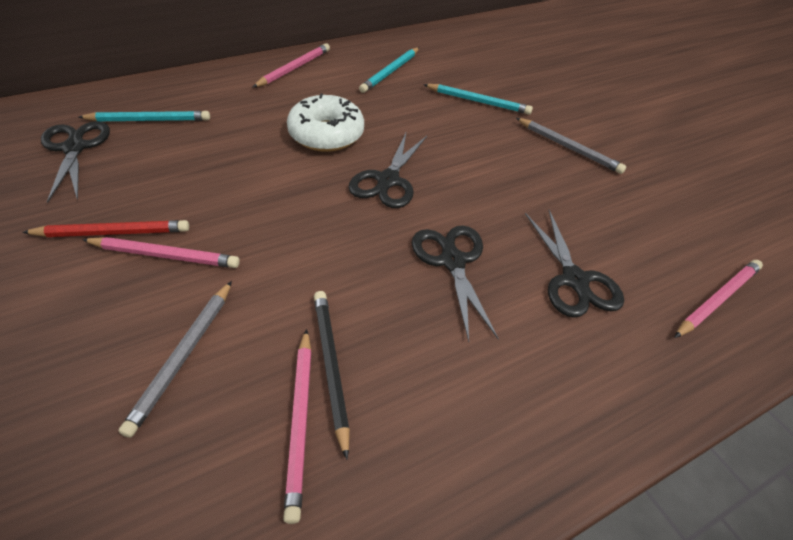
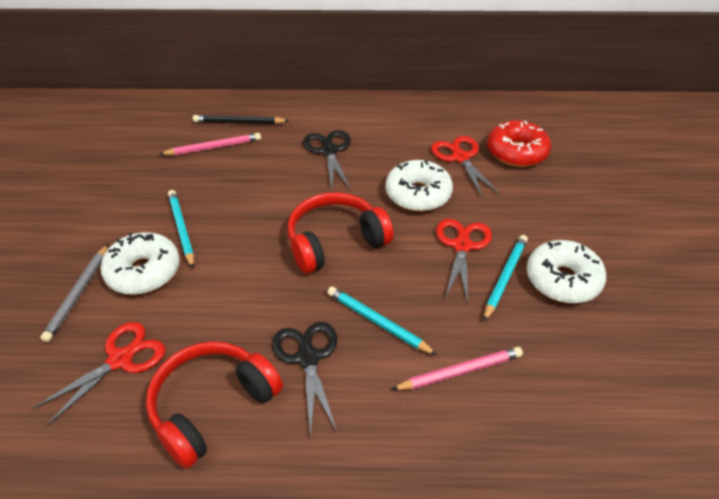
black scissors: [41,121,110,203] [349,131,427,208] [412,225,499,342] [525,210,624,318] = 4 -> [272,322,337,437] [303,130,351,190] = 2
grey pencil: [119,281,232,438] [516,118,626,174] = 2 -> [41,244,108,342] = 1
pink pencil: [82,237,240,268] [253,43,330,87] [283,329,312,524] [674,260,763,338] = 4 -> [160,133,261,155] [391,347,523,390] = 2
red donut: none = 0 -> [487,120,551,167] = 1
red headphones: none = 0 -> [146,341,283,469] [288,192,394,274] = 2
red pencil: [22,220,189,237] = 1 -> none = 0
red scissors: none = 0 -> [32,322,166,426] [431,136,500,198] [436,219,492,303] = 3
white donut: [287,93,364,152] = 1 -> [101,232,180,295] [386,160,453,212] [527,240,606,303] = 3

